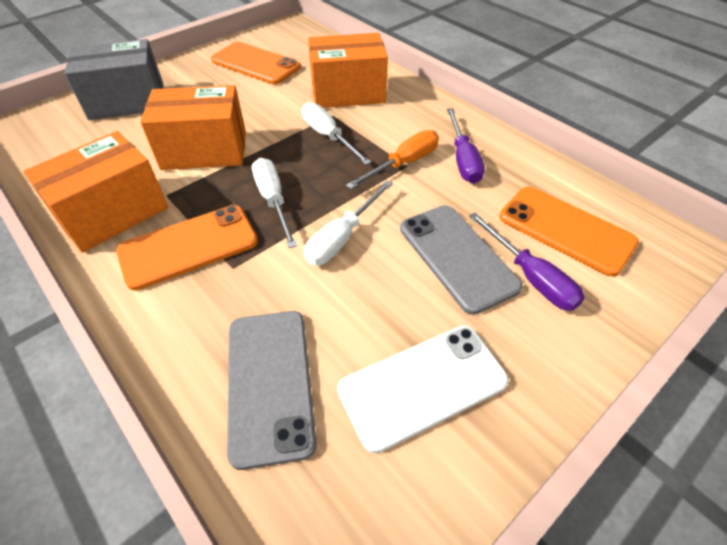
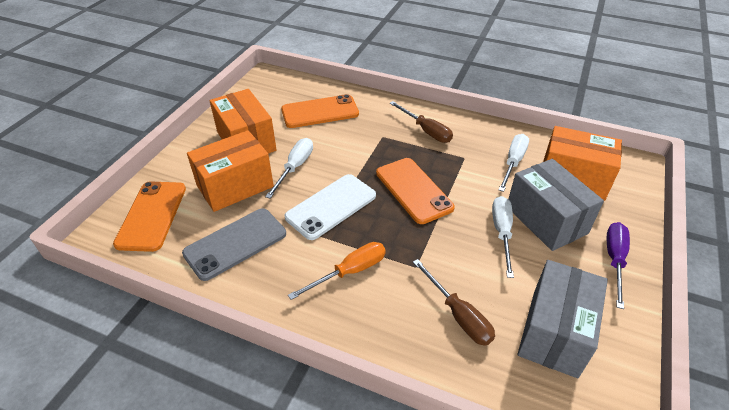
brown screwdriver: none = 0 -> [390,101,453,143] [413,259,495,346] = 2
grey box: [64,39,164,120] = 1 -> [508,159,604,251] [518,260,608,378] = 2
grey phone: [227,311,317,470] [400,205,523,315] = 2 -> [182,208,286,281] = 1
purple screwdriver: [447,108,485,183] [469,212,584,311] = 2 -> [607,222,630,309] = 1

